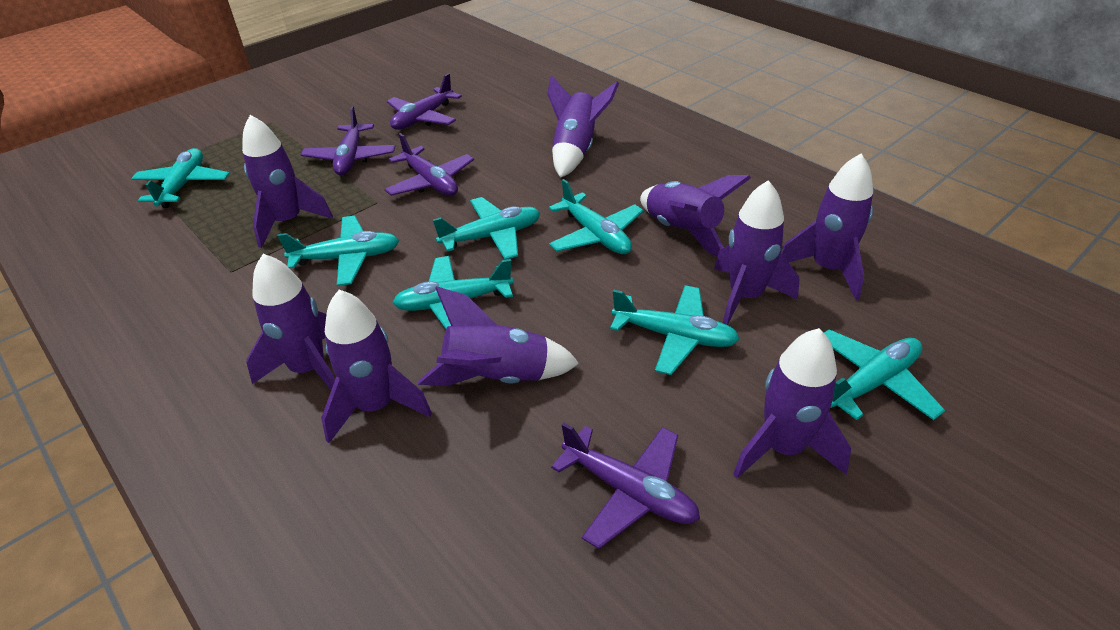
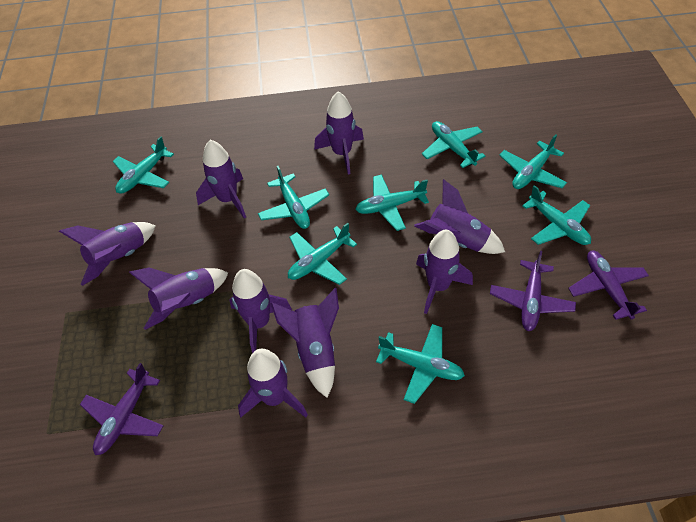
purple plane: [301,106,395,176] [384,133,474,196] [387,73,462,130] [551,423,700,549] = 4 -> [80,363,163,455] [490,251,576,331] [568,251,649,320] = 3
turquoise plane: [131,148,230,208] [278,216,399,286] [393,256,514,329] [433,197,540,260] [549,179,644,254] [610,285,740,375] [824,329,945,420] = 7 -> [113,136,174,194] [258,166,329,229] [288,223,357,285] [355,175,429,231] [376,324,465,404] [422,121,485,168] [499,134,567,189] [522,185,591,245] = 8

